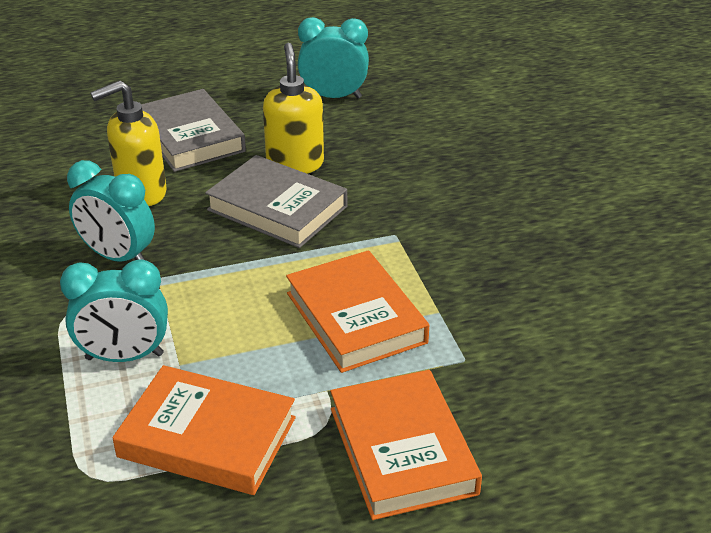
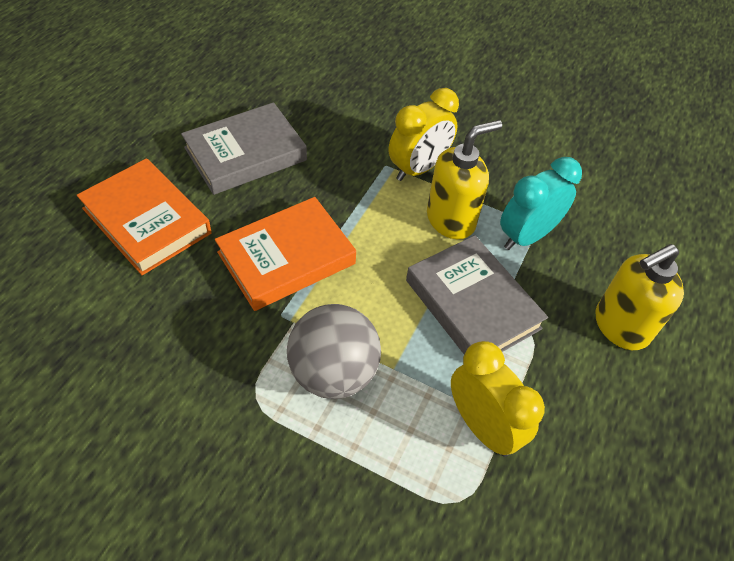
grey ball: none = 0 -> [287,304,381,399] = 1
orange book: [112,365,296,495] [286,250,429,373] [330,370,482,520] = 3 -> [77,158,211,275] [215,197,356,311] = 2
turquoise clock: [60,260,168,362] [67,160,155,262] [298,17,369,99] = 3 -> [500,157,582,250] = 1
yellow clock: none = 0 -> [389,88,459,181] [451,341,545,457] = 2

